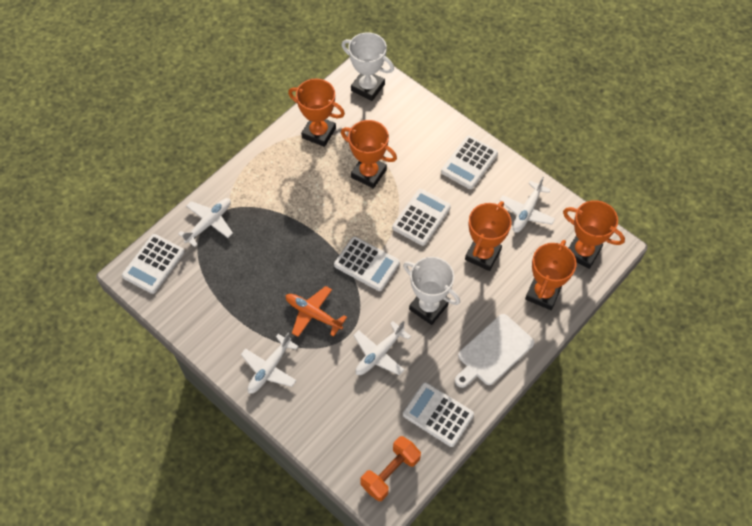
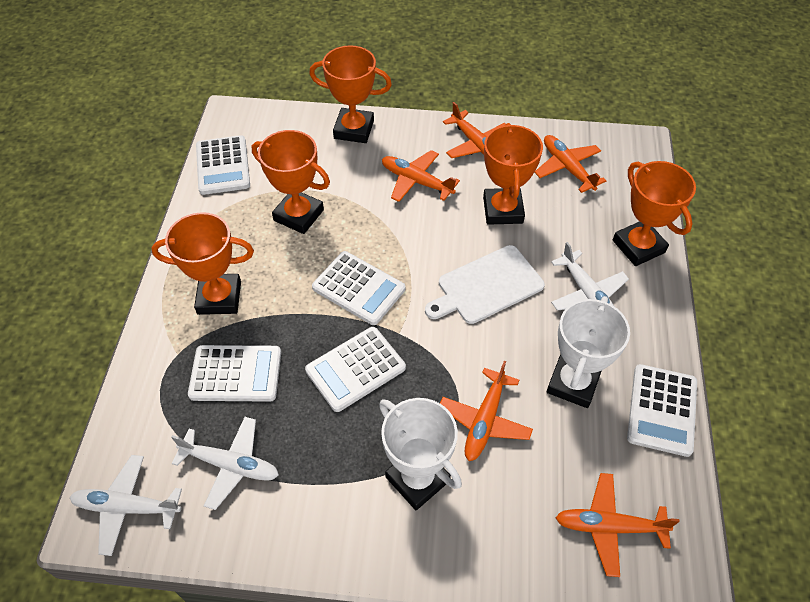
orange dumbbell: [360,436,421,501] = 1 -> none = 0
orange plane: [286,286,347,337] = 1 -> [382,150,460,202] [440,361,533,461] [443,102,506,158] [534,135,606,193] [555,473,680,577] = 5
white plane: [178,198,233,247] [241,332,299,394] [353,321,411,375] [499,177,555,233] = 4 -> [69,455,182,556] [171,417,279,510] [551,242,629,311] = 3

